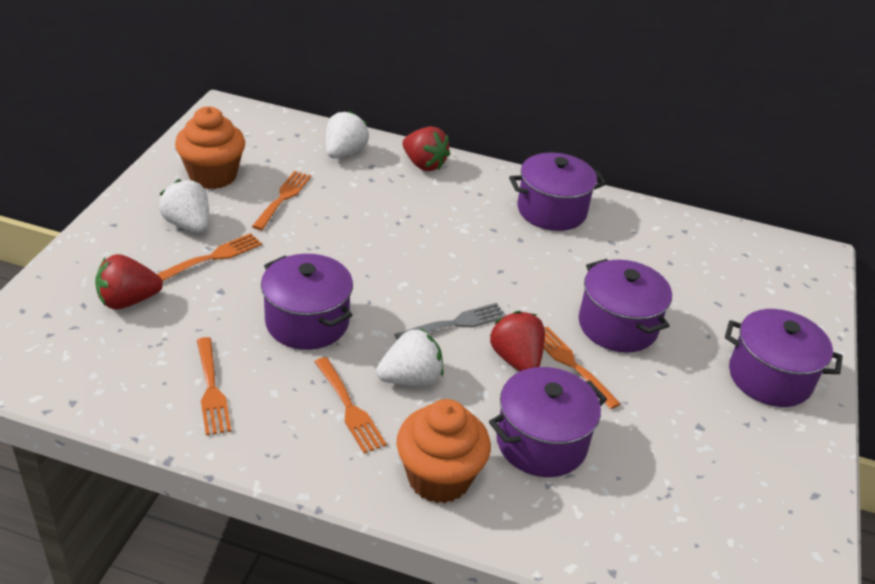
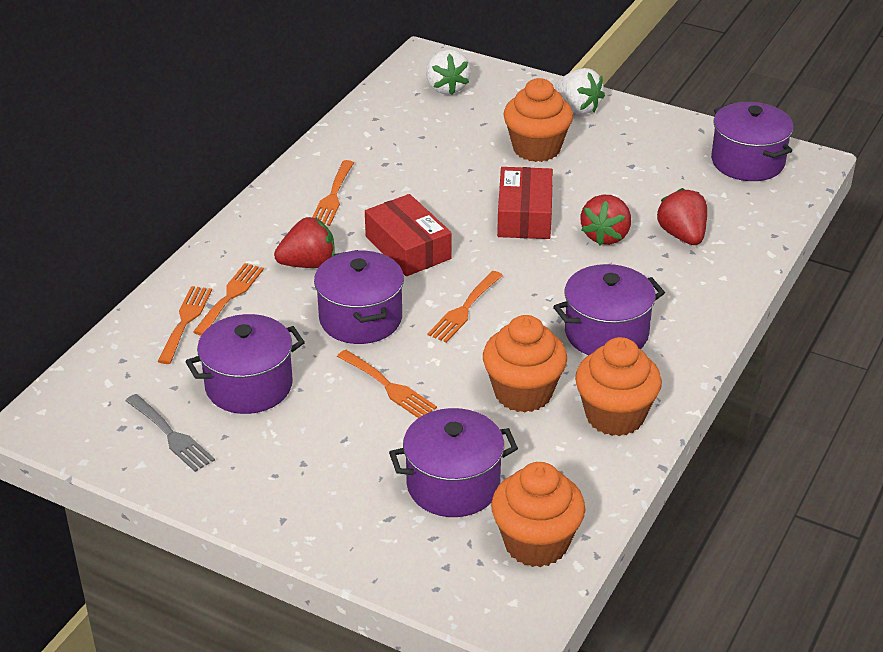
orange cupcake: [175,106,245,189] [397,399,491,503] = 2 -> [483,315,567,413] [491,462,585,567] [503,78,573,162] [575,337,662,436] = 4
red box: none = 0 -> [365,194,452,276] [497,167,553,239] = 2
white strawberry: [159,179,209,233] [326,111,369,159] [376,329,444,386] = 3 -> [426,50,471,95] [555,68,605,114] = 2

